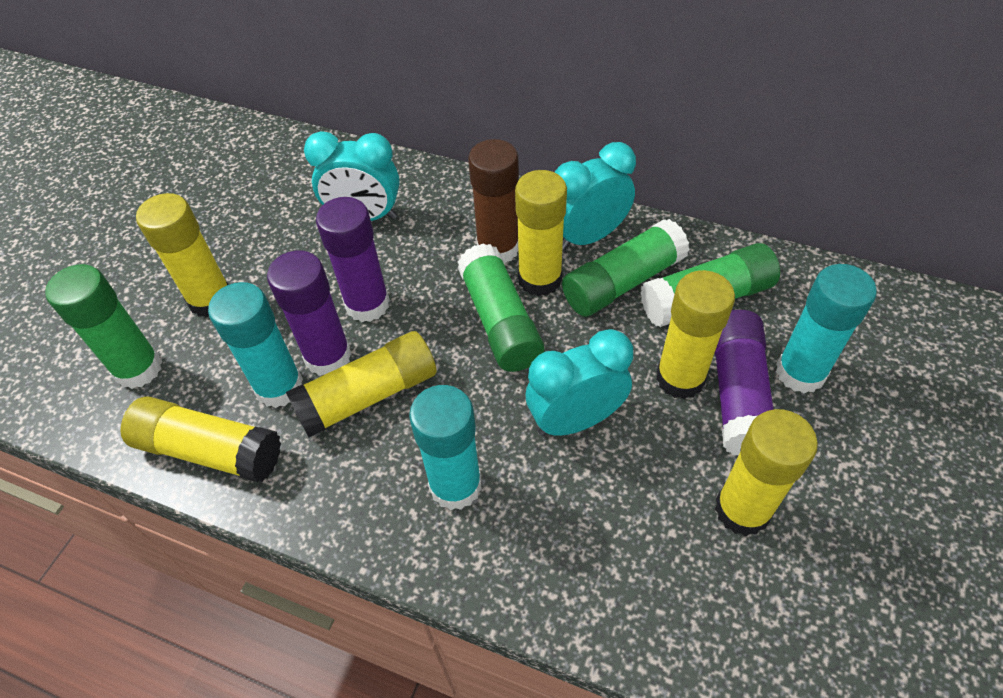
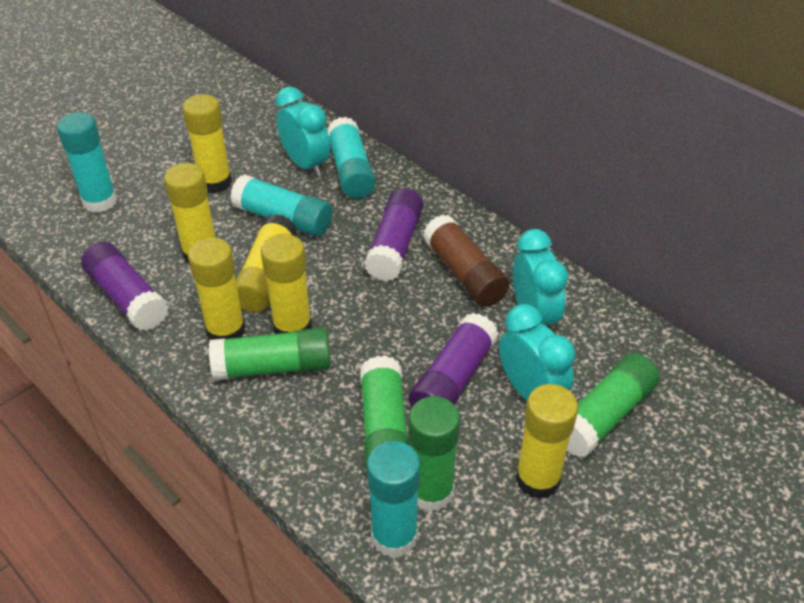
turquoise glue stick: [208,282,303,408] [409,385,482,510] [776,264,877,394] = 3 -> [57,112,117,213] [230,174,332,237] [327,117,376,199] [367,441,420,558] = 4

